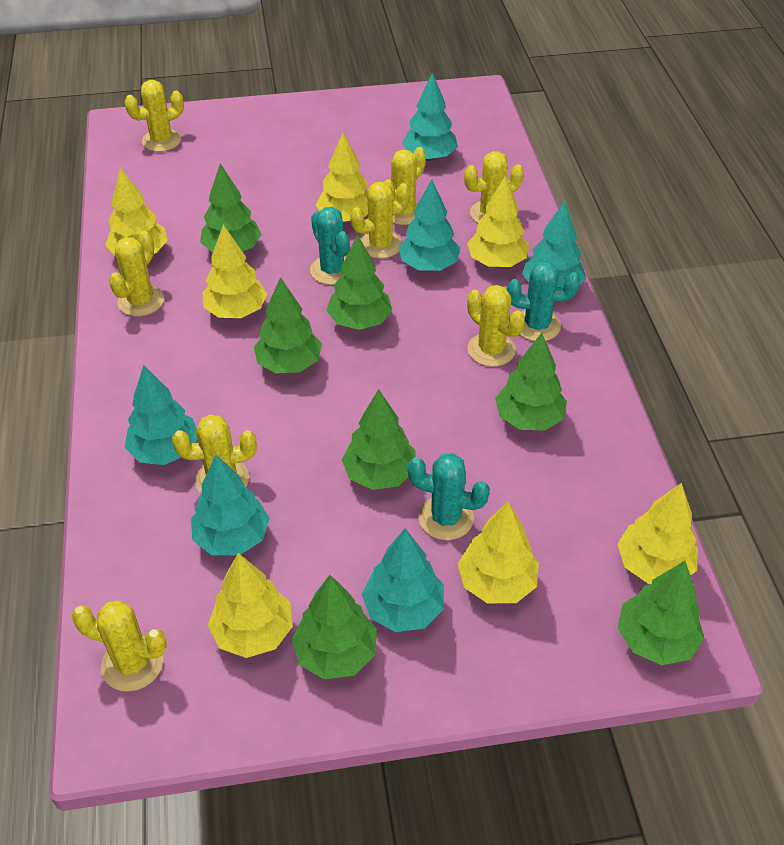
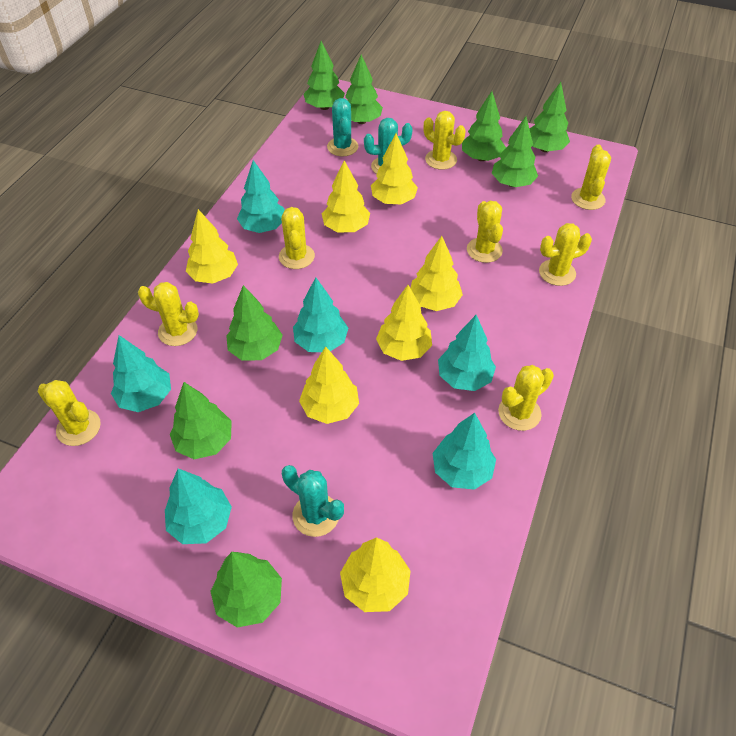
green tree: [200,164,262,253] [254,277,322,374] [292,575,377,679] [327,234,393,330] [342,389,416,490] [495,333,567,431] [618,561,704,665] = 7 -> [170,382,232,459] [210,552,282,627] [226,285,282,360] [303,41,345,110] [345,54,383,124] [462,91,506,161] [492,116,538,187] [530,82,570,152] = 8

